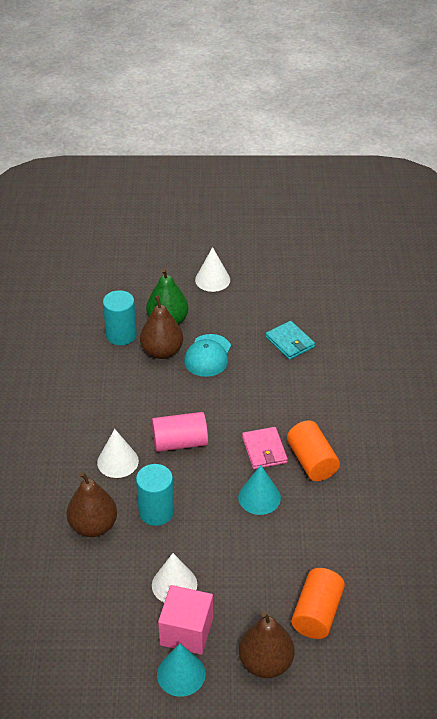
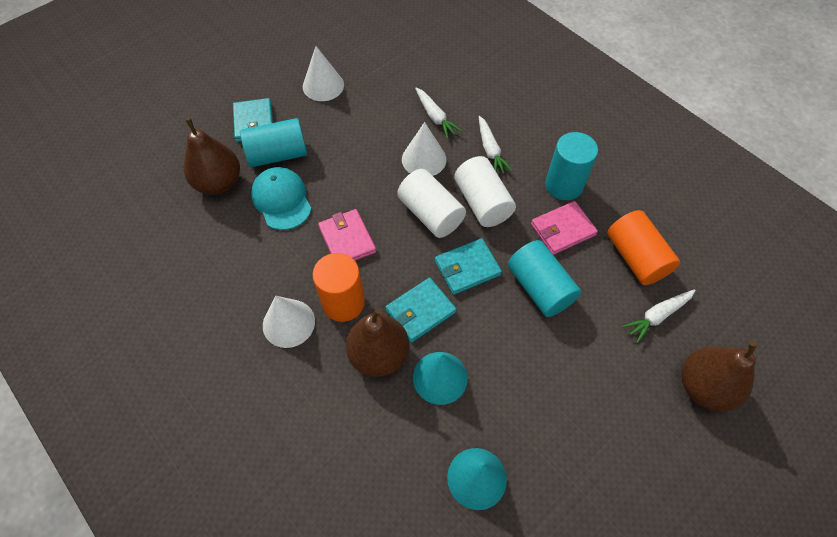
green pear: [146,269,188,325] = 1 -> none = 0
pink cube: [158,585,213,655] = 1 -> none = 0
pink cylinder: [152,412,208,452] = 1 -> none = 0
pink wallet: [242,427,288,469] = 1 -> [318,209,376,261] [531,201,598,255] = 2
turquoise cylinder: [103,290,137,345] [136,464,174,526] = 2 -> [240,118,307,167] [508,240,581,317] [545,132,598,200] = 3
turquoise wallet: [265,321,315,360] = 1 -> [233,98,273,142] [386,277,456,342] [435,238,502,295] = 3
white carrot: none = 0 -> [415,87,462,139] [479,116,512,174] [622,289,696,343] = 3
white cylinder: none = 0 -> [397,169,466,238] [454,156,516,227] = 2

